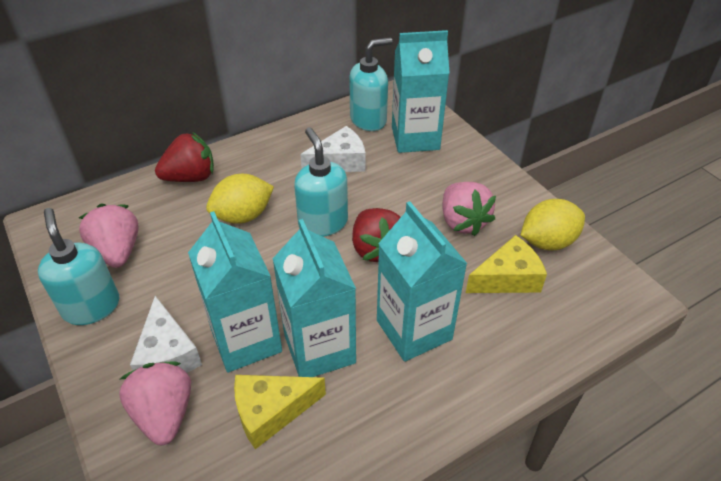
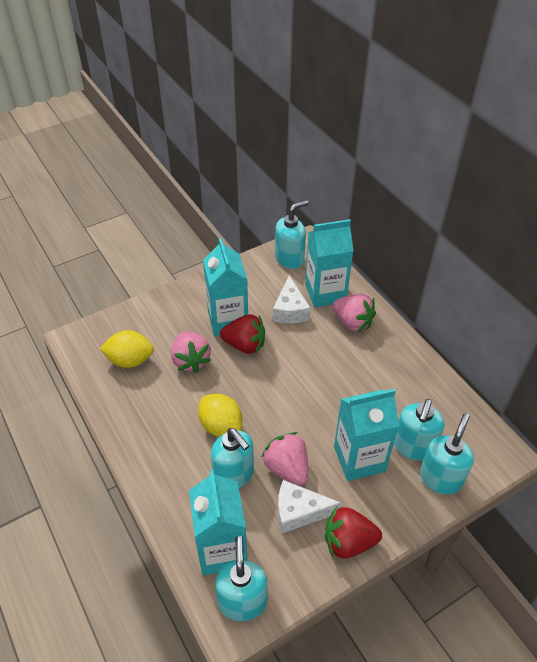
turquoise soap dispenser: [38,208,119,325] [294,127,348,237] [349,37,392,131] = 3 -> [211,428,254,488] [215,536,268,621] [275,200,309,269] [394,399,445,460] [420,414,474,494] = 5
yellow cheese: [234,375,326,449] [466,235,547,293] = 2 -> none = 0

